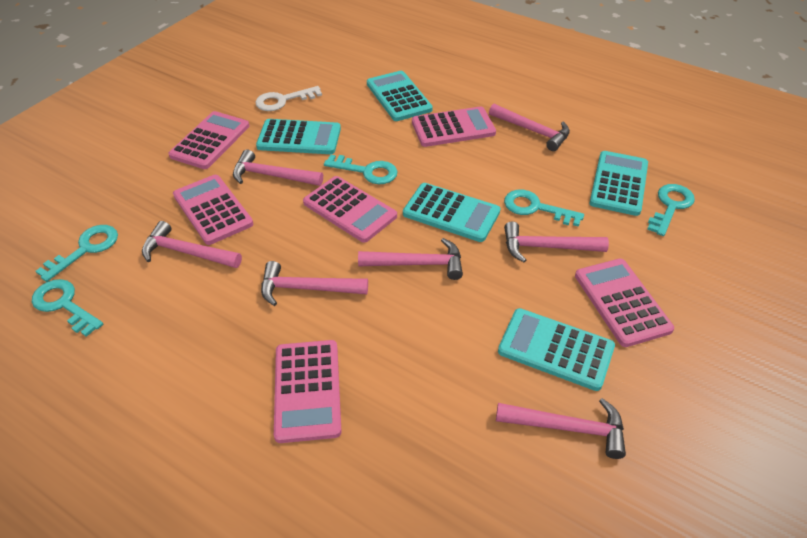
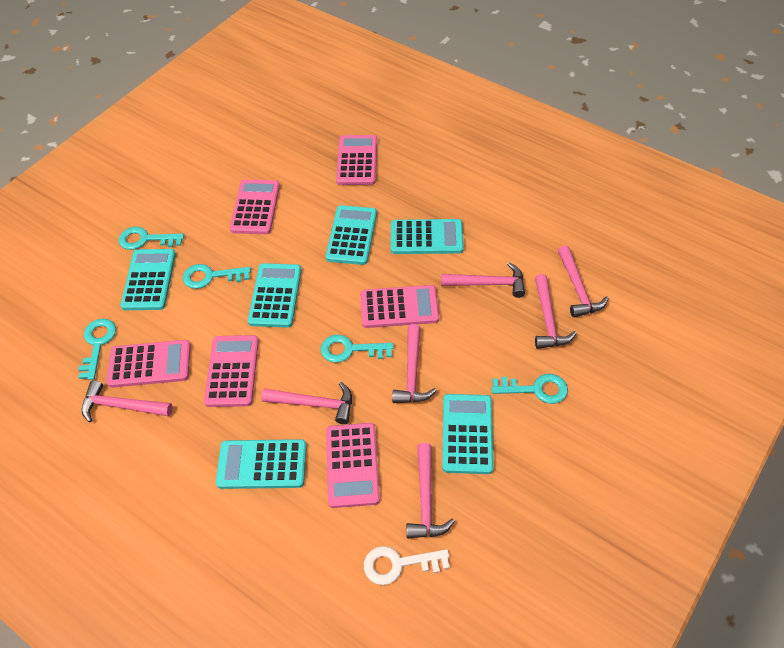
turquoise calculator: [256,119,341,154] [367,71,433,121] [403,183,501,242] [498,308,615,391] [589,151,648,216] = 5 -> [121,249,176,310] [216,439,307,489] [248,263,302,328] [326,205,377,265] [391,219,464,254] [442,394,493,474] = 6

